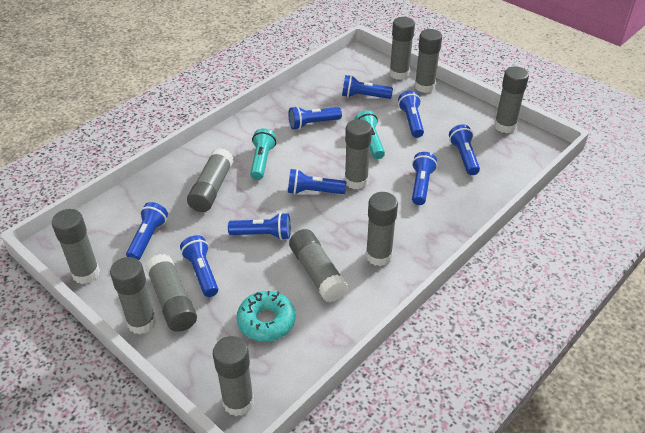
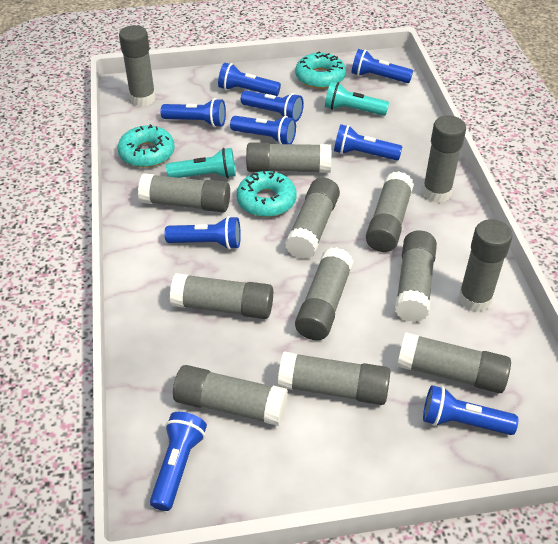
grey glue stick: [52,209,100,284] [110,257,156,335] [145,254,197,332] [187,148,234,212] [213,336,254,416] [289,229,348,302] [345,119,372,189] [366,192,398,266] [389,17,415,80] [415,29,442,93] [494,66,529,133] = 11 -> [119,25,156,106] [138,173,230,212] [170,273,273,319] [173,365,288,426] [246,142,331,173] [278,351,390,405] [285,178,340,259] [295,247,354,340] [366,171,414,252] [395,230,437,322] [397,332,511,393] [422,115,466,203] [459,219,513,312] = 13
turquoise donut: [237,291,295,342] = 1 -> [117,124,175,168] [236,170,296,217] [295,51,346,89] = 3

